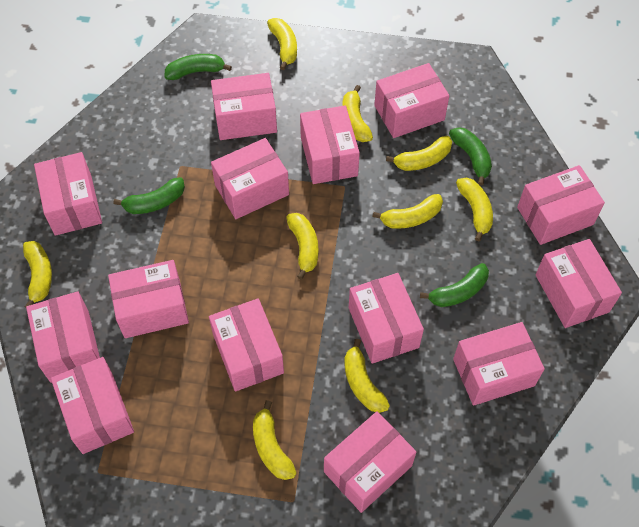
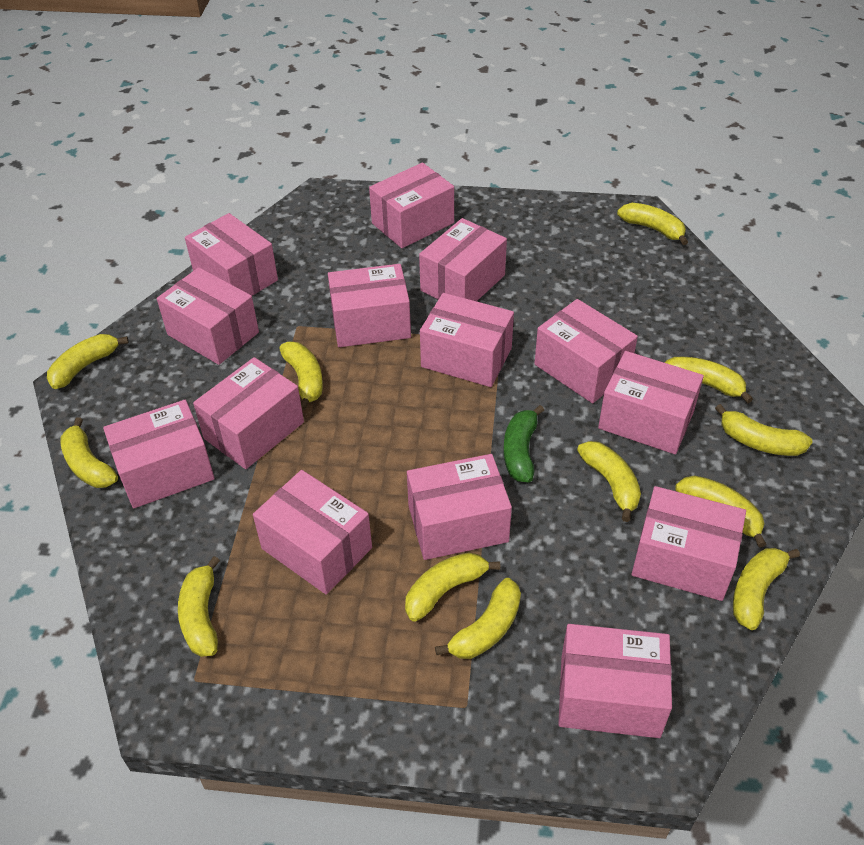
green banana: [113,177,185,214] [165,54,232,80] [420,263,489,307] [449,127,492,186] = 4 -> [504,405,544,483] = 1
yellow banana: [23,241,52,308] [253,400,297,480] [267,18,297,70] [286,213,318,280] [342,85,373,142] [344,339,390,413] [372,194,443,229] [386,136,452,171] [456,178,493,241] = 9 -> [47,334,129,389] [60,417,118,488] [178,556,220,657] [279,342,323,410] [405,552,500,622] [435,578,521,659] [577,441,641,522] [617,203,688,245] [665,357,753,403] [675,475,766,548] [715,404,813,456] [733,548,800,630] = 12

